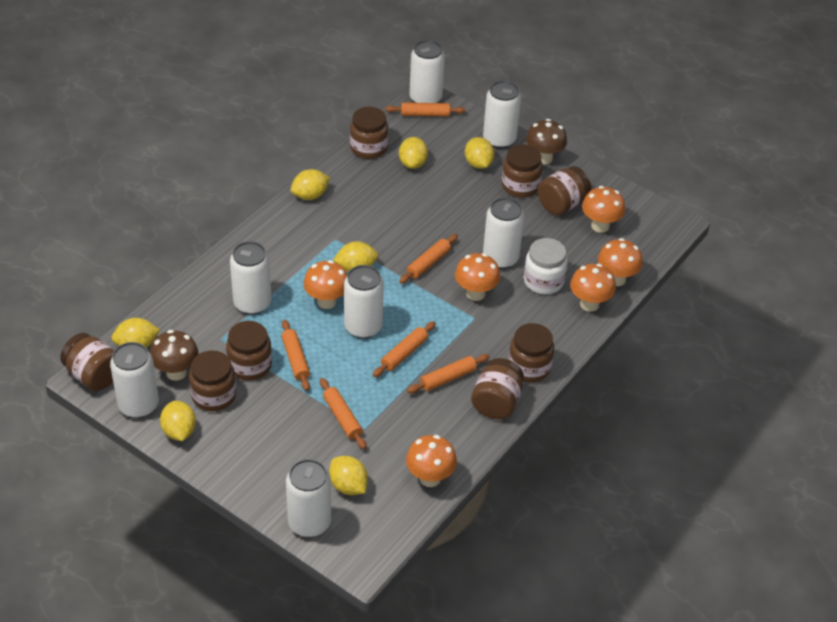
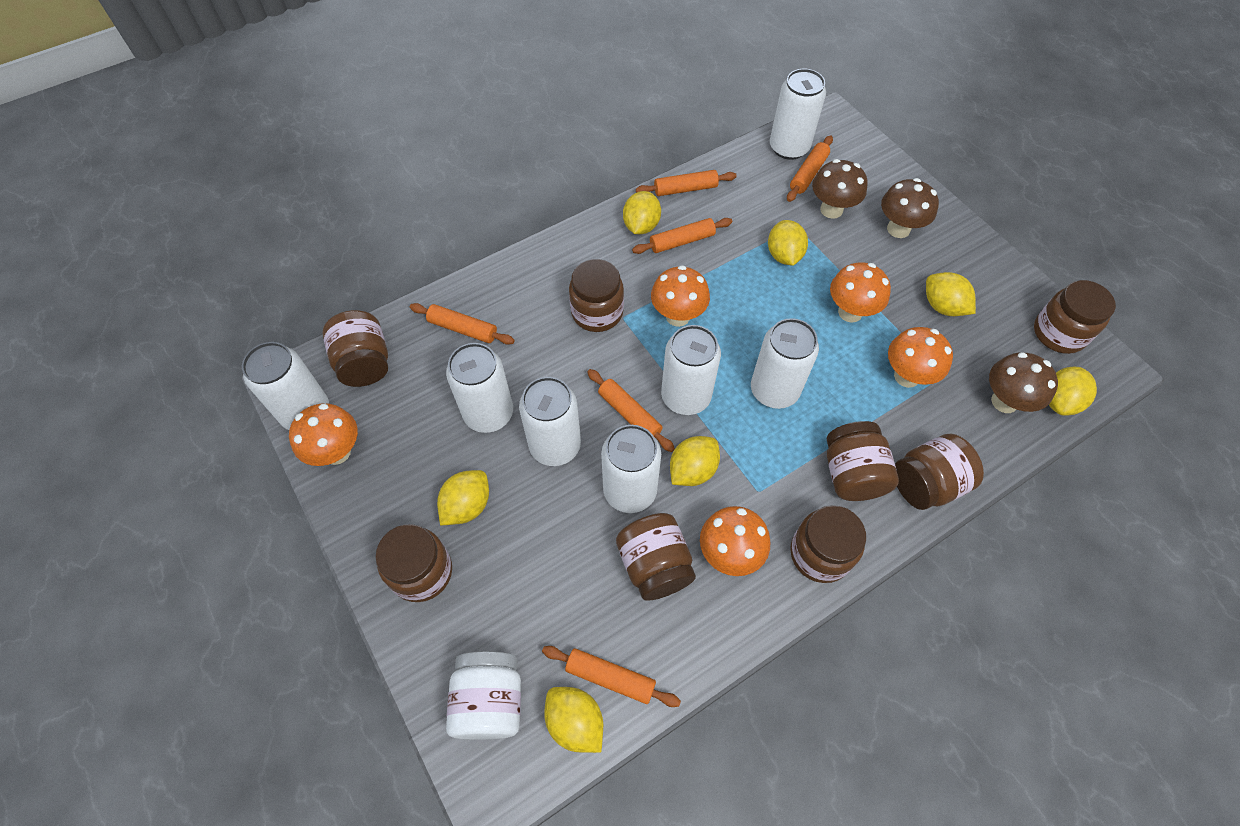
brown mushroom: [150,330,199,381] [526,119,567,164] = 2 -> [812,159,868,219] [881,178,939,238] [989,352,1058,413] = 3
orange mushroom: [303,260,347,309] [406,435,457,487] [455,253,500,301] [570,264,616,312] [582,186,625,233] [598,238,643,286] = 6 -> [289,403,358,466] [651,265,710,327] [700,506,770,576] [830,262,891,323] [888,327,953,388] = 5

